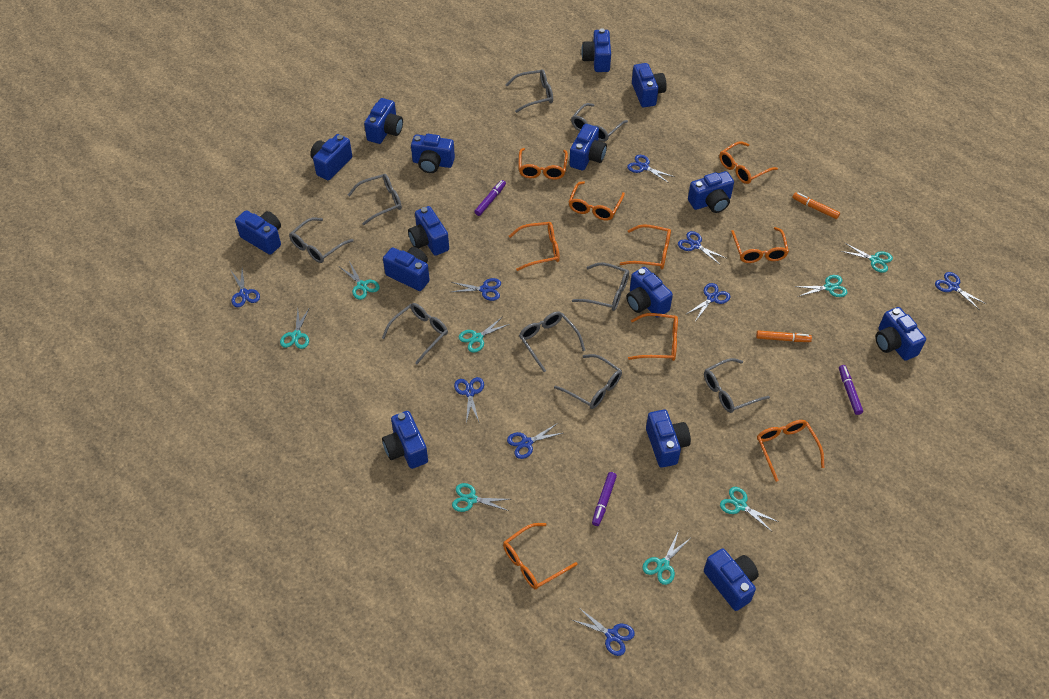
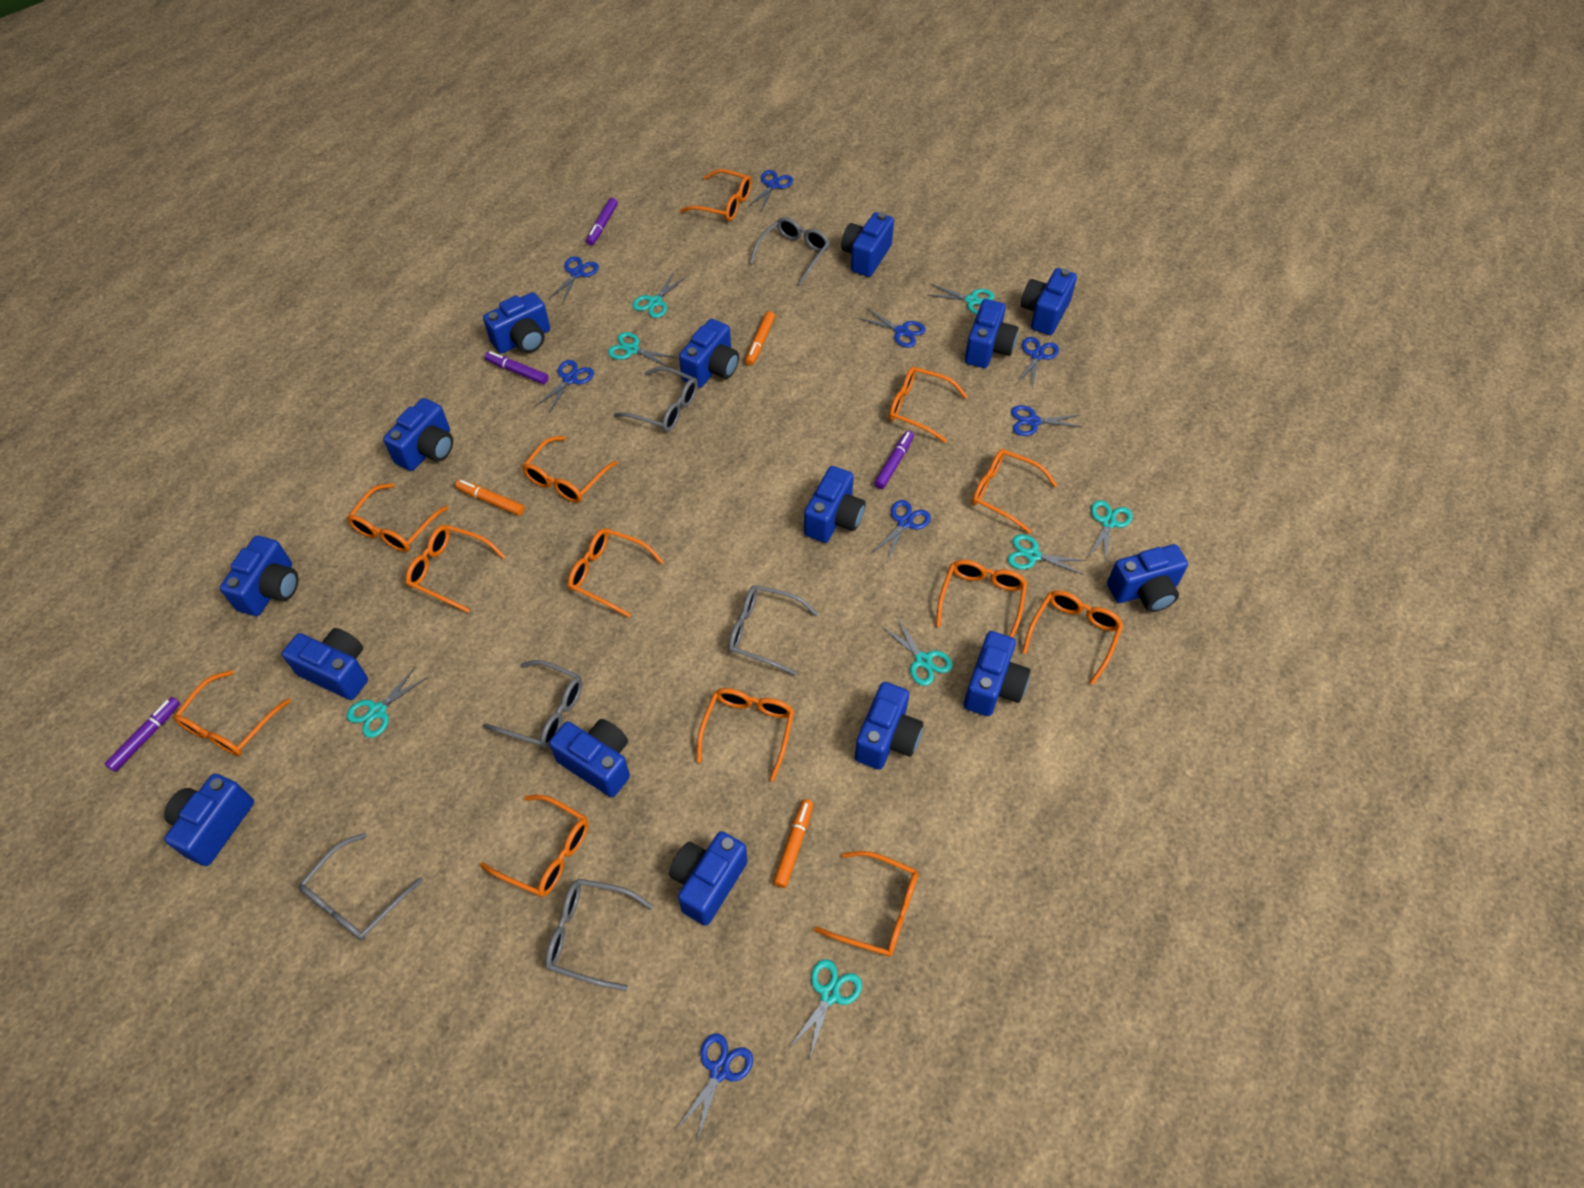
blue scissors: [231,268,260,307] [451,278,501,301] [454,377,484,423] [507,423,563,459] [572,609,635,656] [627,155,675,183] [678,231,726,264] [685,283,730,320] [935,272,986,309] = 9 -> [535,360,594,413] [548,256,599,304] [675,1033,753,1141] [748,170,793,211] [858,308,926,348] [871,500,931,562] [1011,405,1082,436] [1017,337,1059,388] = 8
grey glasses: [289,218,354,263] [348,174,402,225] [382,303,448,364] [506,69,553,113] [519,311,585,372] [554,354,622,409] [571,103,628,142] [572,263,629,311] [704,358,770,413] = 9 -> [299,833,423,941] [483,660,583,748] [545,879,653,991] [614,366,698,432] [728,585,818,675] [750,217,830,285] = 6
orange glasses: [503,523,578,589] [509,222,560,271] [519,148,568,180] [569,181,625,221] [620,224,671,269] [628,313,678,361] [719,141,778,184] [731,227,789,263] [757,420,824,482] = 9 -> [173,670,291,756] [347,483,449,552] [406,525,506,613] [480,795,589,897] [522,436,618,503] [568,528,664,617] [680,169,752,221] [697,688,794,781] [814,851,918,957] [889,367,968,443] [936,560,1028,638] [972,449,1057,534] [1022,590,1124,685] = 13
orange marker: [756,330,812,342] [792,192,840,219] = 2 -> [455,479,525,516] [745,311,775,366] [773,799,813,888] = 3
purple marker: [474,180,506,216] [592,472,617,526] [839,365,863,415] = 3 -> [105,697,180,772] [485,351,548,384] [586,198,618,246] [874,431,914,489] = 4

